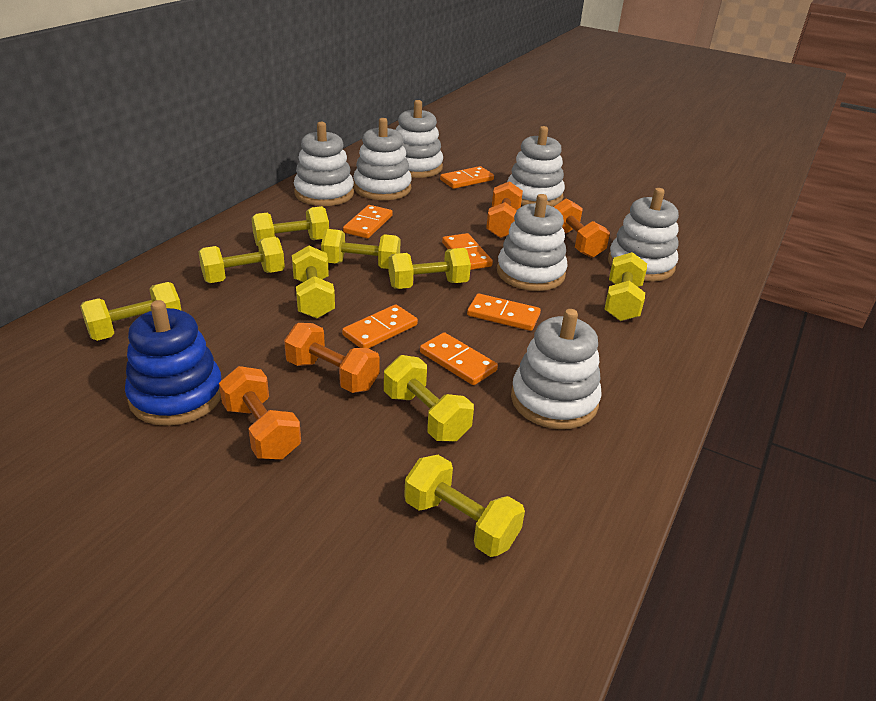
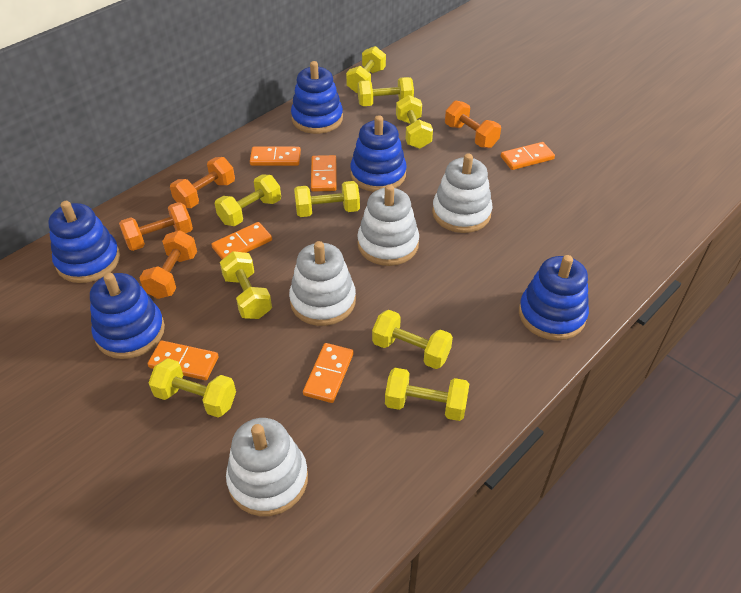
blue stacking toy: [125,300,221,426] = 1 -> [48,201,120,283] [90,273,165,359] [291,61,343,134] [350,115,407,192] [519,255,589,341] = 5
white stacking toy: [294,122,354,206] [353,118,412,200] [396,100,443,178] [497,194,568,291] [507,126,565,207] [511,309,602,429] [608,188,679,282] = 7 -> [226,418,308,516] [289,241,356,326] [357,184,419,266] [432,153,493,233] = 4

